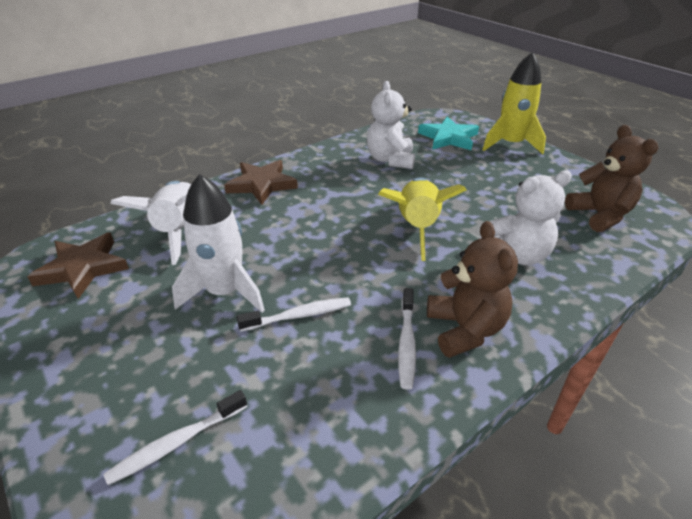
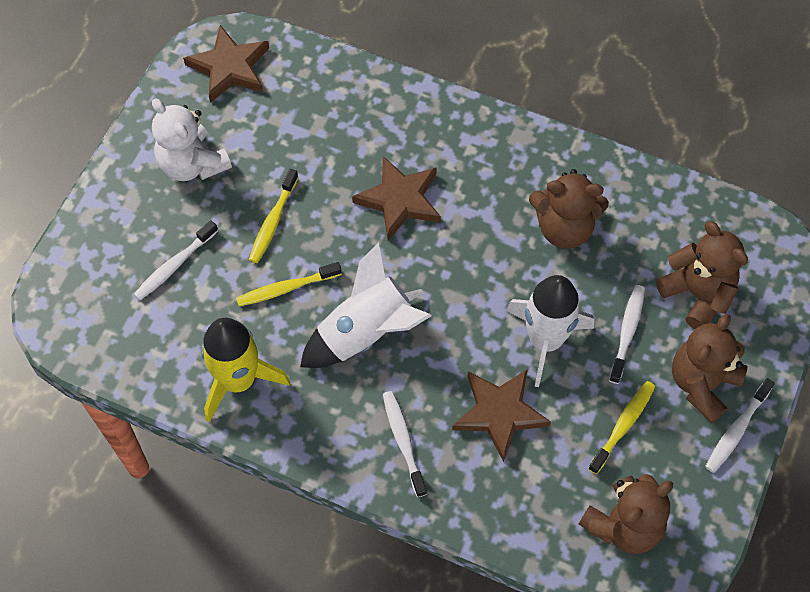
brown star: [27,232,129,299] [224,160,298,205] = 2 -> [183,25,269,103] [352,156,441,240] [452,369,551,462] = 3
brown teddy bear: [427,221,518,358] [565,125,658,232] = 2 -> [529,169,609,249] [579,474,673,554] [656,221,748,329] [672,314,747,423] = 4
turquoise star: [418,116,479,150] = 1 -> none = 0
white teddy bear: [367,81,415,169] [479,170,572,265] = 2 -> [152,98,232,181] = 1
white toothbrush: [103,390,247,485] [237,297,351,332] [398,288,416,390] = 3 -> [134,220,218,300] [383,391,427,497] [609,285,645,384] [705,378,775,473] = 4
yellow rocket: [378,177,467,261] [482,52,546,154] = 2 -> [201,318,290,422] = 1
yellow toothbrush: none = 0 -> [236,262,342,306] [249,169,298,263] [588,381,655,474] = 3

